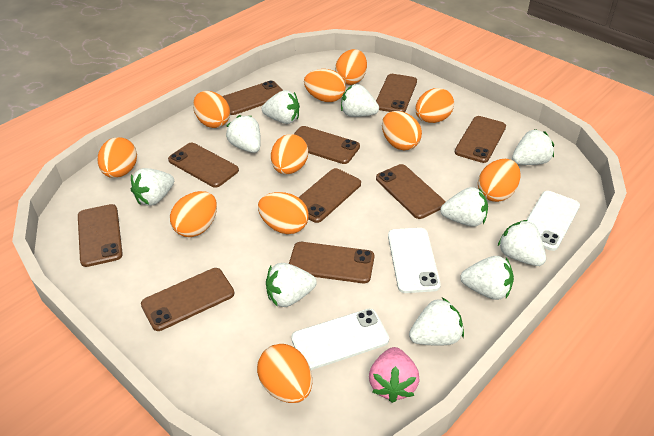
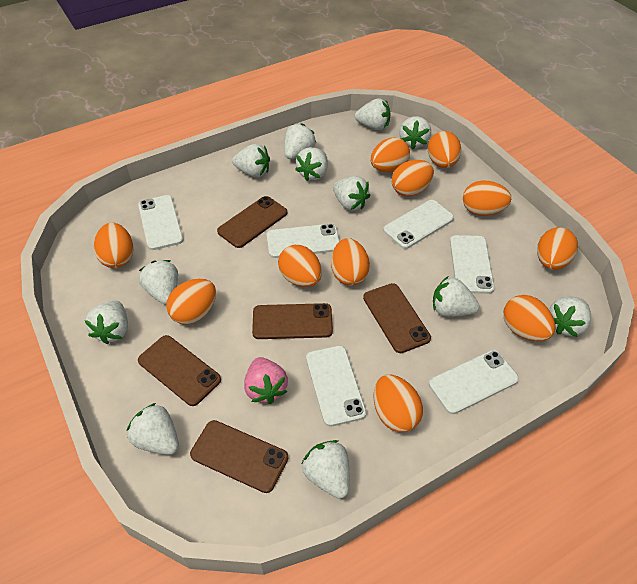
brown phone: [78,204,123,267] [141,268,234,331] [168,143,239,188] [222,80,283,115] [289,242,374,283] [294,126,360,164] [298,168,361,223] [376,74,417,112] [376,164,445,219] [455,116,506,163] = 10 -> [138,335,221,406] [190,420,288,493] [217,196,287,248] [252,303,333,339] [363,283,431,353] = 5
white phone: [291,309,389,370] [388,228,441,293] [526,191,580,251] = 3 -> [138,195,183,250] [267,224,340,258] [306,346,367,427] [383,200,454,249] [429,350,519,414] [450,235,495,294] = 6
white strawberry: [131,168,174,206] [226,115,261,153] [262,90,300,124] [266,263,317,307] [341,84,379,117] [409,298,464,346] [440,187,488,227] [460,256,514,300] [498,220,546,266] [512,129,554,165] = 10 -> [84,301,128,345] [127,403,179,455] [139,260,178,305] [232,144,270,177] [284,123,316,159] [295,147,328,181] [302,440,350,499] [333,176,371,211] [355,98,390,130] [399,116,431,149] [433,276,479,316] [549,297,591,337] = 12

